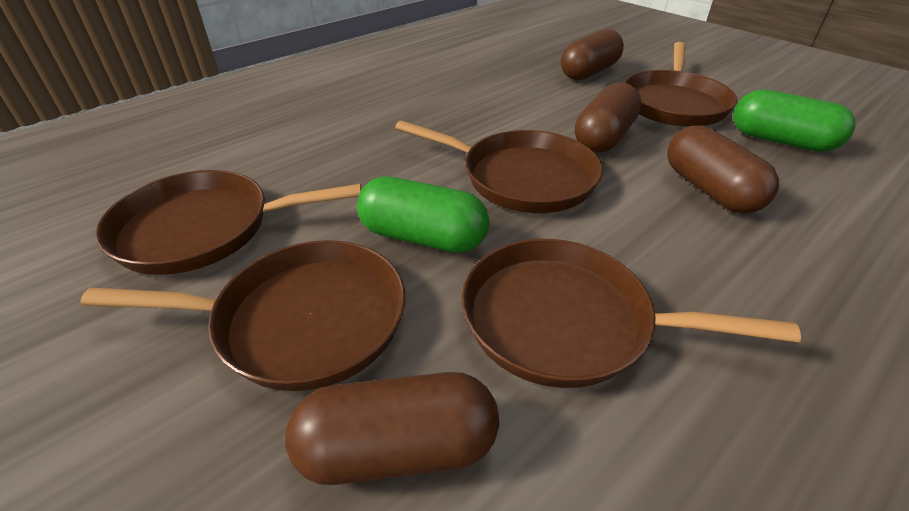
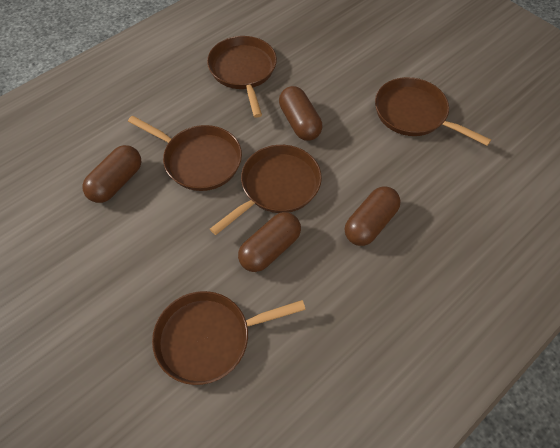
green capsule: [357,176,489,253] [733,89,856,152] = 2 -> none = 0

